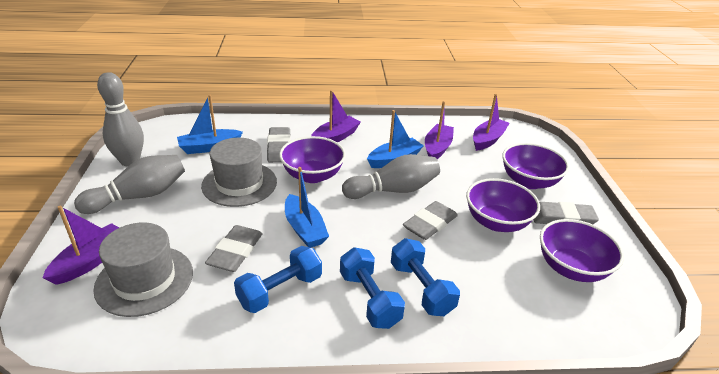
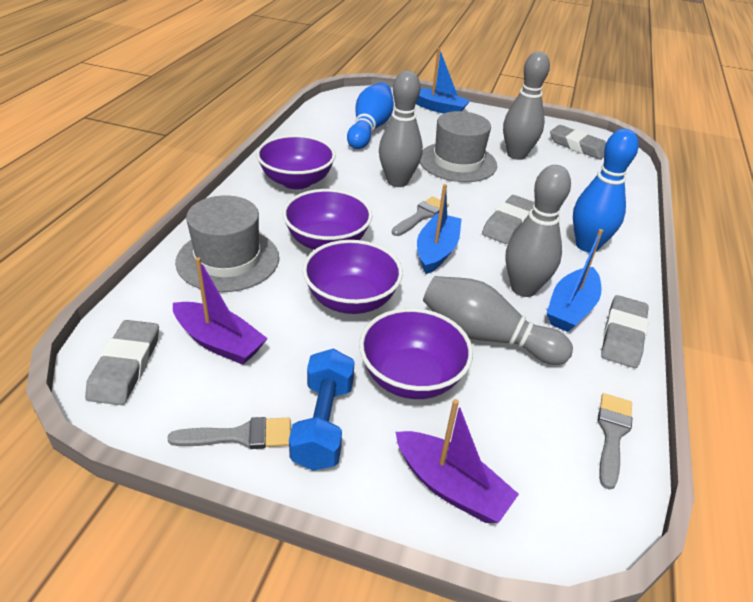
blue bowling pin: none = 0 -> [347,82,394,149] [573,129,639,252] = 2
blue dumbbell: [234,246,322,313] [340,247,405,329] [391,238,460,316] = 3 -> [289,349,355,471] = 1
grey bowling pin: [74,155,185,214] [97,72,144,166] [342,154,440,199] = 3 -> [379,71,423,187] [423,276,573,365] [503,51,550,160] [505,165,571,297] = 4
grey brush: none = 0 -> [167,417,291,449] [392,196,449,236] [598,393,632,490] = 3
purple boat: [43,206,119,285] [311,90,361,142] [425,101,454,159] [473,93,509,151] = 4 -> [173,257,268,365] [395,399,519,523] = 2

